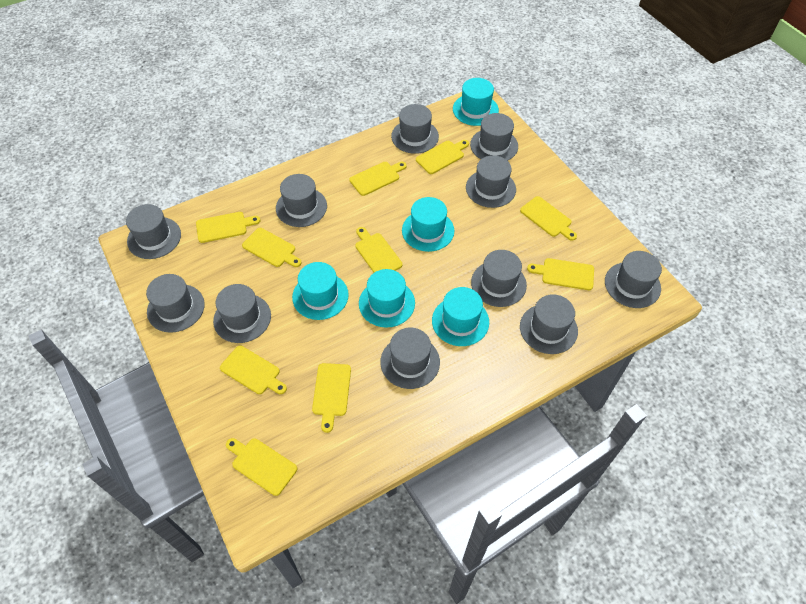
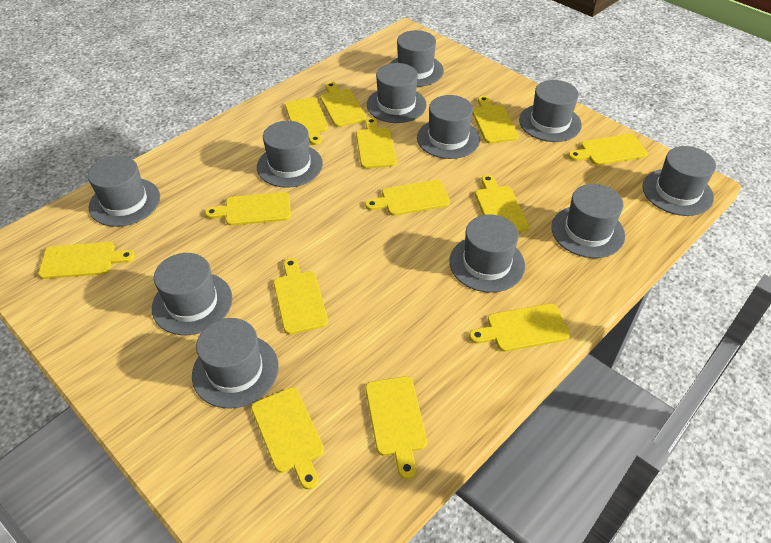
turquoise hat: [292,262,349,320] [359,269,415,328] [402,197,454,252] [432,287,489,346] [453,78,499,126] = 5 -> none = 0
yellow cutting board: [196,212,260,243] [220,346,287,394] [226,438,297,496] [242,228,302,267] [312,363,351,433] [349,162,407,196] [355,227,402,273] [416,140,469,174] [520,196,577,241] [527,258,594,290] = 10 -> [38,242,135,279] [205,192,291,226] [251,388,324,490] [274,258,328,334] [285,97,328,145] [320,82,366,127] [356,118,397,169] [365,180,450,216] [365,376,427,479] [469,304,570,352] [472,96,519,143] [475,175,529,232] [568,134,648,165] = 13

